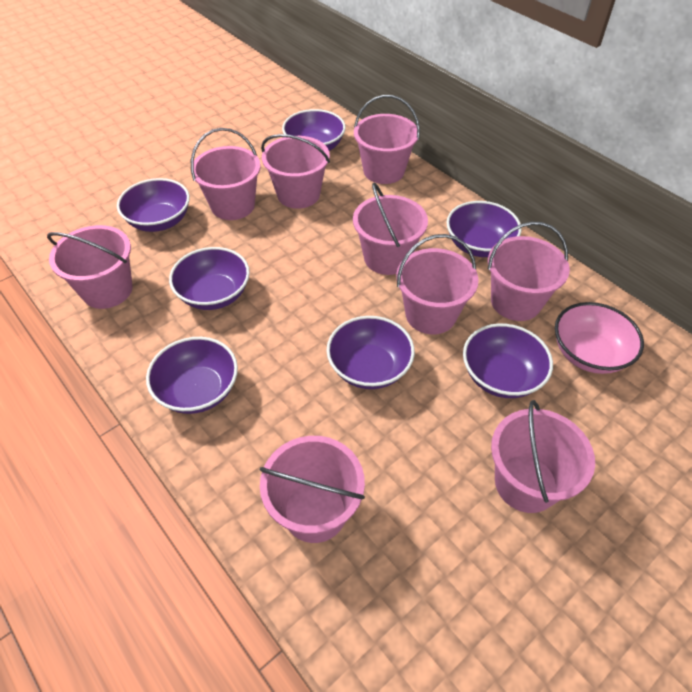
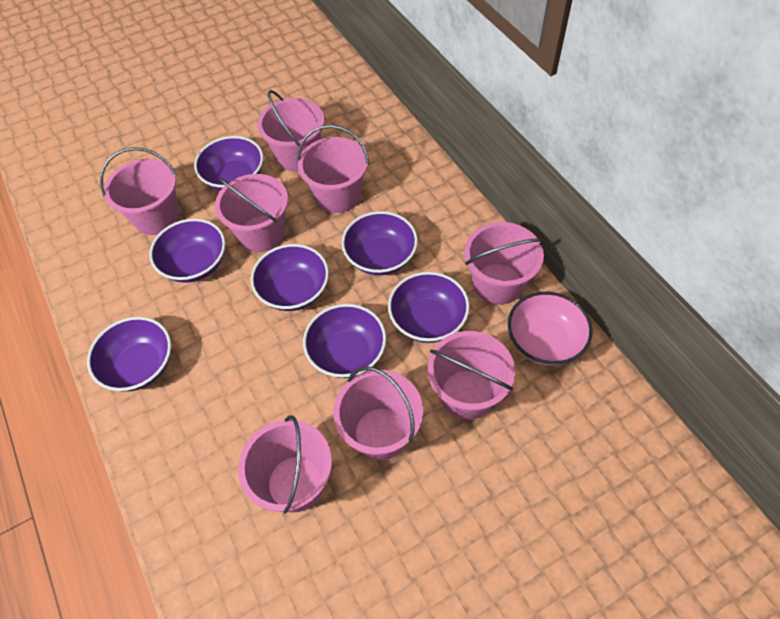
pink bucket: [47,225,133,309] [191,128,261,220] [259,436,365,543] [261,134,330,209] [353,183,428,275] [354,95,420,184] [396,234,479,334] [488,222,570,321] [491,400,595,513] = 9 -> [100,147,180,235] [215,174,288,252] [238,415,332,514] [257,90,325,172] [297,125,369,213] [333,366,423,460] [428,331,515,420] [465,222,544,305] = 8

